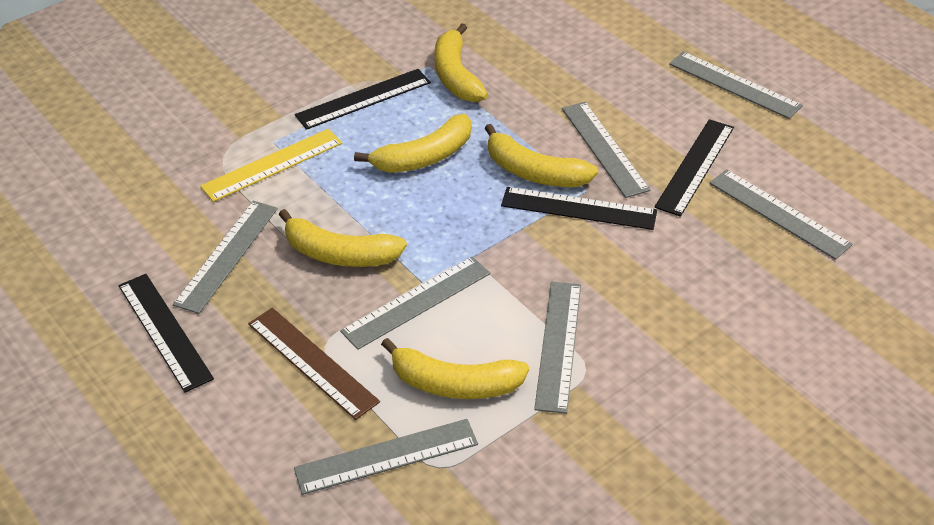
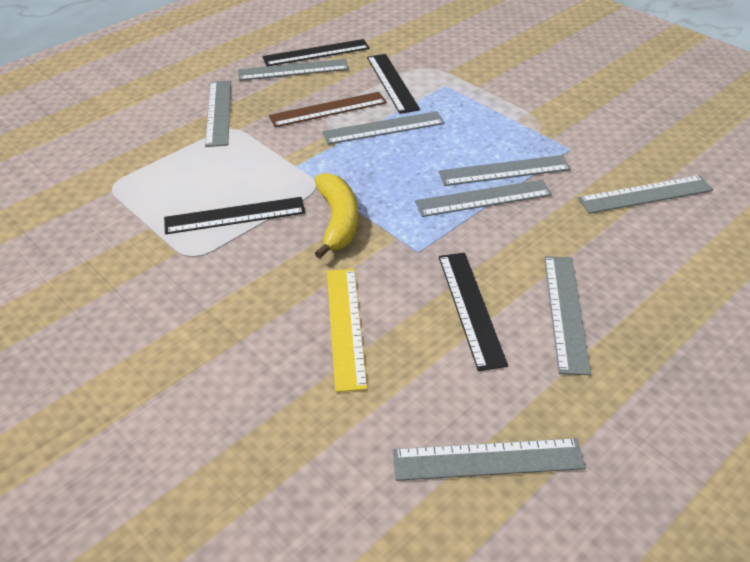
grey ruler: [173,201,278,314] [294,419,478,495] [340,257,490,350] [534,282,581,414] [562,102,650,198] [669,52,803,119] [710,169,853,260] = 7 -> [205,80,231,147] [238,59,349,81] [322,111,445,145] [393,438,586,481] [415,180,552,217] [439,155,571,186] [544,256,591,375] [578,175,713,214] = 8
yellow banana: [279,209,407,267] [354,114,471,173] [381,338,529,399] [434,24,488,102] [485,124,598,187] = 5 -> [315,173,358,259] = 1

